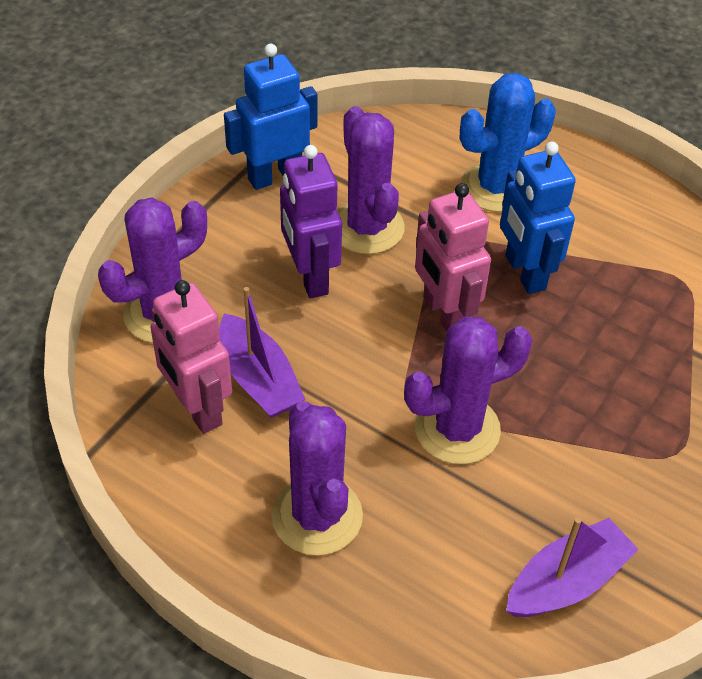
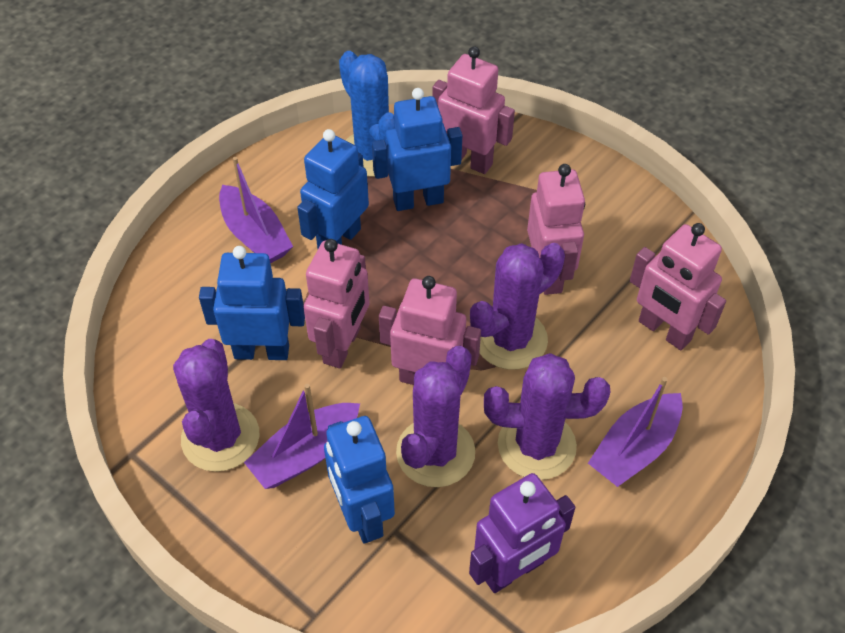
blue robot: [224,44,317,190] [500,142,576,294] = 2 -> [199,246,305,360] [297,129,369,248] [324,416,395,544] [372,88,462,211] = 4
pink robot: [150,280,232,434] [415,183,491,332] = 2 -> [303,239,369,368] [379,276,481,385] [433,46,515,174] [527,164,585,295] [630,223,726,350] = 5
purple boat: [219,287,305,418] [506,518,639,617] = 2 -> [219,157,293,263] [244,384,360,489] [588,377,683,487] = 3

